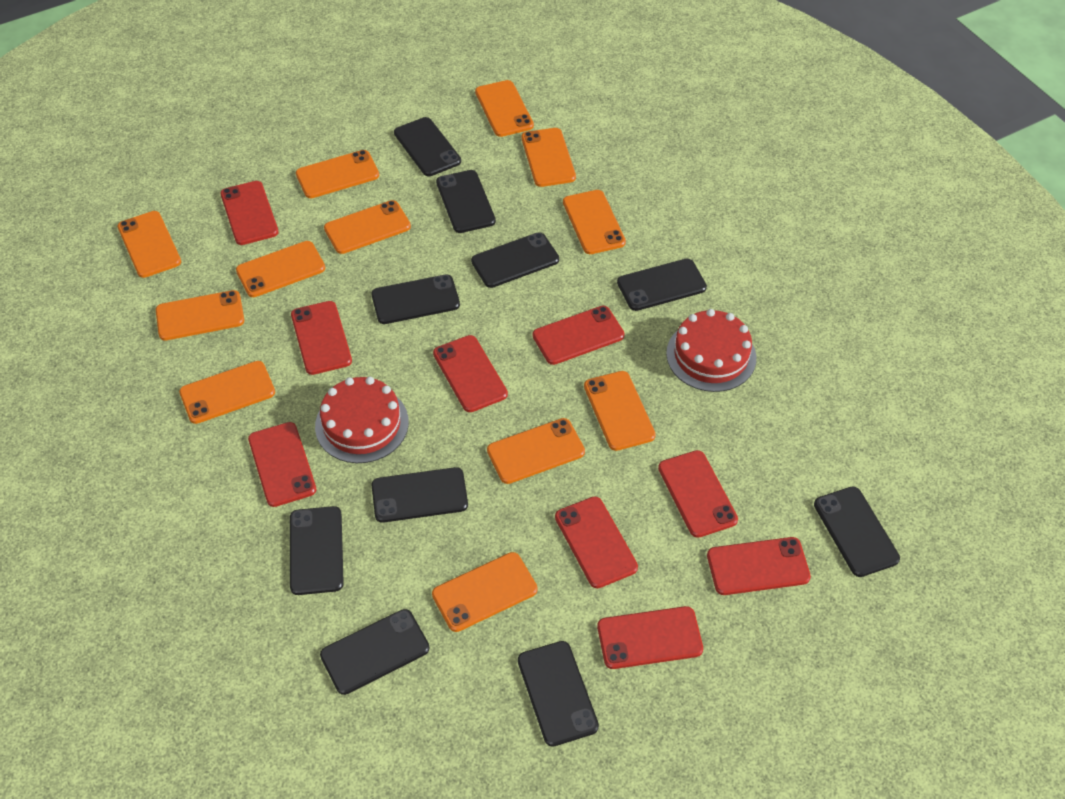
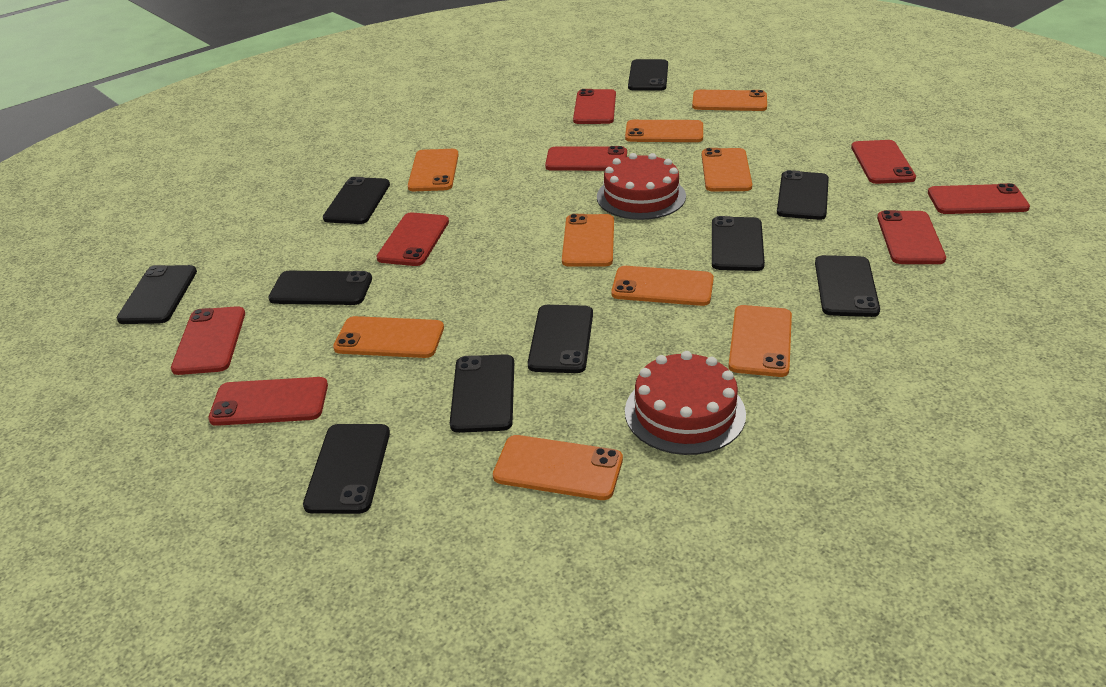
orange phone: [118,211,181,278] [156,290,244,340] [179,361,275,424] [236,241,325,297] [296,150,379,198] [324,200,411,254] [432,552,538,632] [475,80,534,137] [487,418,585,484] [521,128,576,187] [563,190,626,254] [584,371,656,451] = 12 -> [333,316,444,358] [408,149,459,191] [493,435,623,500] [562,214,614,267] [611,266,714,306] [625,120,703,142] [692,90,767,111] [702,148,752,192] [728,305,792,377] = 9
red phone: [220,181,279,245] [248,422,316,507] [291,301,352,375] [433,335,508,412] [533,306,625,365] [555,496,638,588] [597,606,703,669] [658,450,738,538] [707,537,811,595] = 9 -> [171,306,245,375] [208,377,328,426] [376,212,449,266] [545,146,627,171] [573,89,616,124] [851,140,916,184] [877,210,946,264] [928,183,1030,214] = 8

